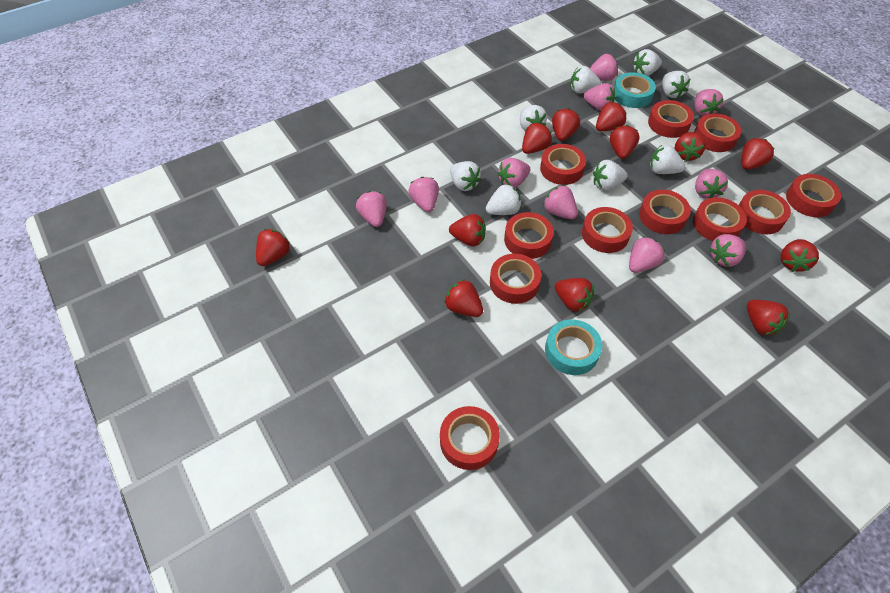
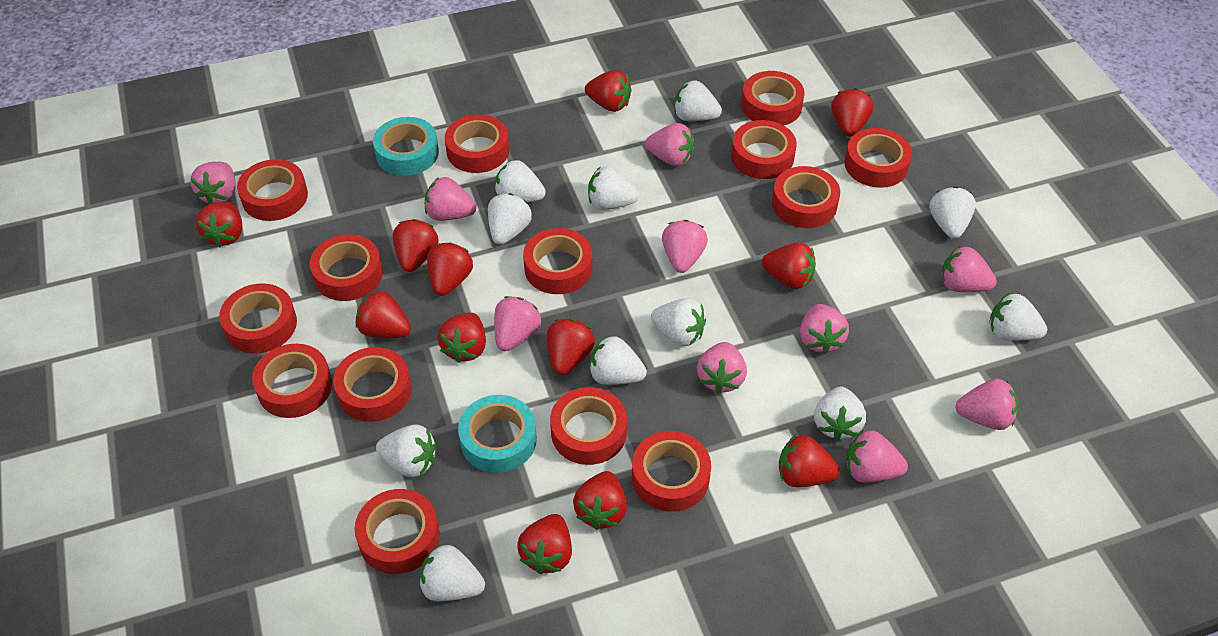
red tape: [440,406,500,470] [490,254,541,304] [504,212,554,259] [540,144,586,185] [582,207,633,253] [639,190,691,234] [648,100,694,138] [693,197,747,241] [694,113,742,152] [739,190,791,234] [786,174,841,217] = 11 -> [219,283,297,354] [237,159,308,221] [252,344,332,418] [310,234,383,301] [333,347,412,422] [354,489,440,574] [445,114,509,173] [523,228,592,294] [550,387,627,465] [632,431,711,512] [731,120,797,179] [741,71,805,125] [772,166,840,228] [844,128,912,188] = 14
white strawberry: [450,161,481,191] [486,184,521,215] [520,105,547,131] [570,66,601,94] [593,160,628,190] [633,49,662,76] [650,145,685,174] [662,71,690,98] = 8 -> [376,424,436,477] [420,544,485,601] [488,193,532,245] [495,160,546,202] [588,166,639,210] [589,336,647,385] [651,298,706,346] [674,81,722,121] [814,387,866,441] [929,186,976,239] [989,293,1047,341] = 11

